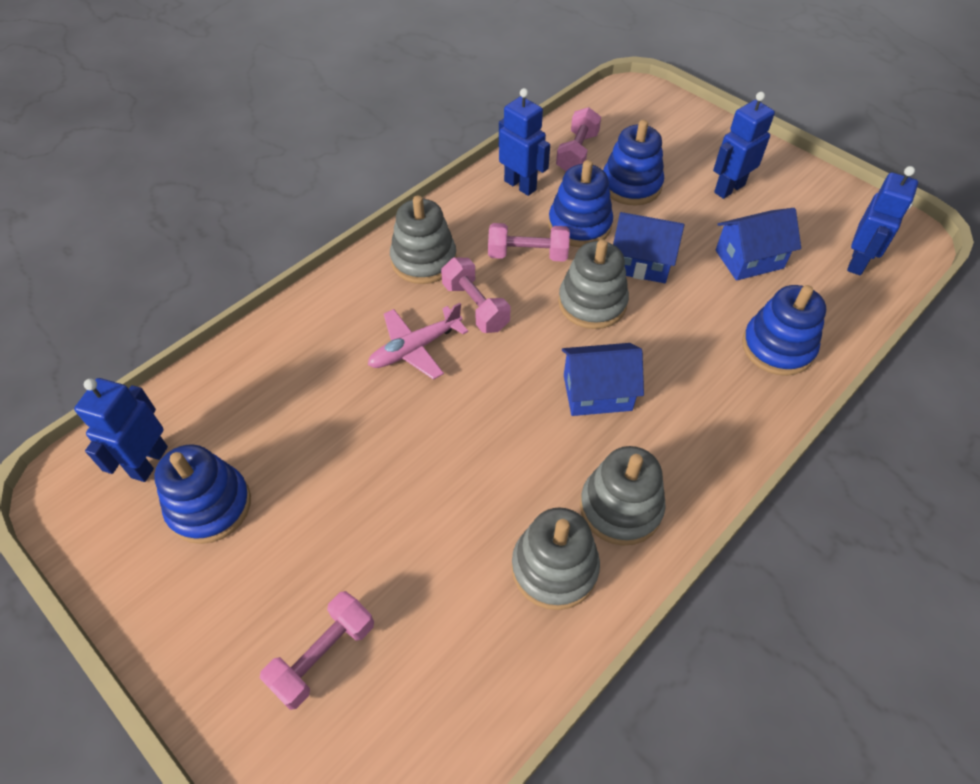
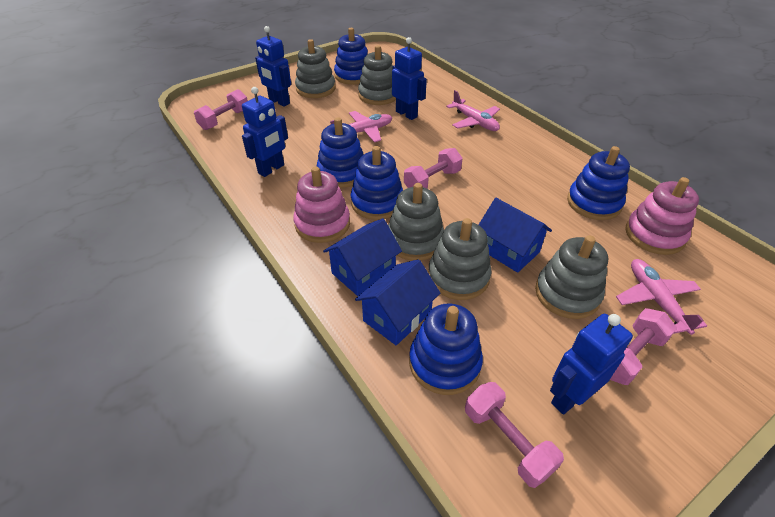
blue stacking toy: [154,444,251,544] [548,160,613,247] [603,120,664,206] [742,285,826,376] = 4 -> [317,118,364,188] [334,28,368,85] [350,146,403,220] [409,303,483,395] [567,146,630,220] = 5
grey stacking toy: [390,196,457,284] [512,507,600,610] [558,239,629,329] [580,446,665,546] = 4 -> [295,39,336,98] [358,45,396,105] [388,183,444,261] [428,218,491,300] [535,235,608,319] = 5
pink plane: [368,303,468,380] = 1 -> [330,111,392,142] [446,90,500,131] [616,259,707,335] = 3
pink stacking toy: none = 0 -> [293,167,350,243] [625,177,699,255] = 2

